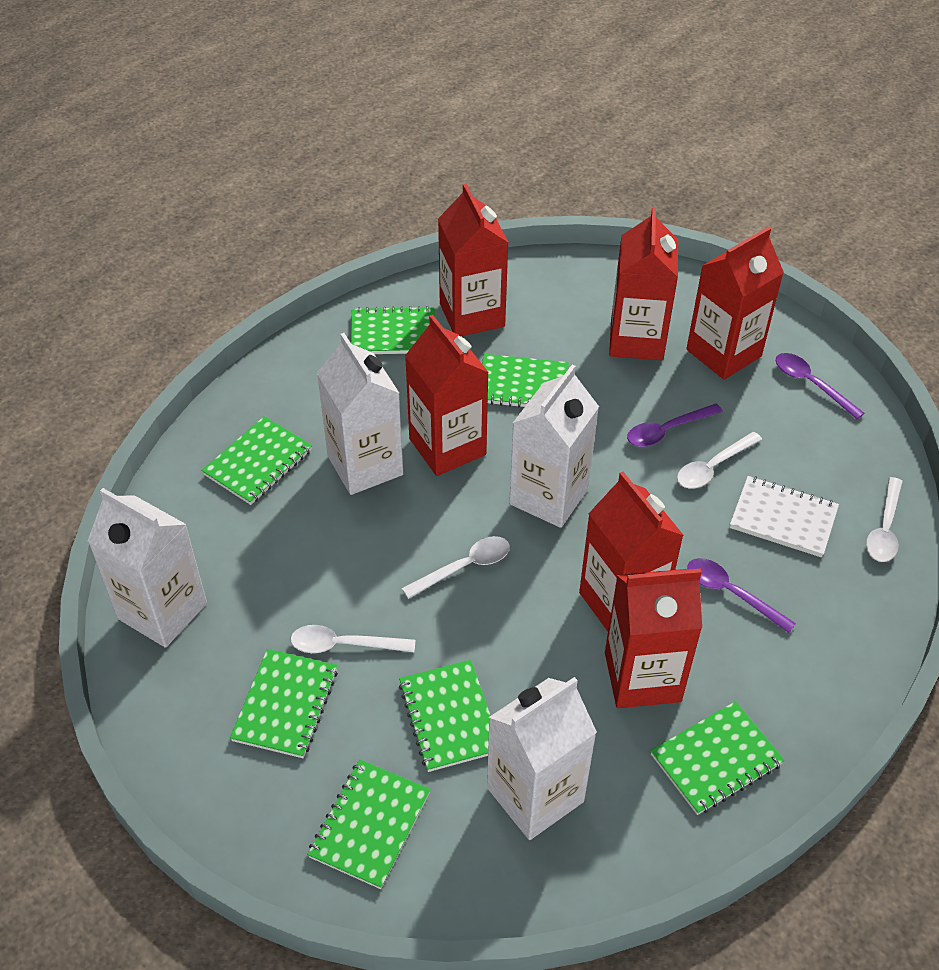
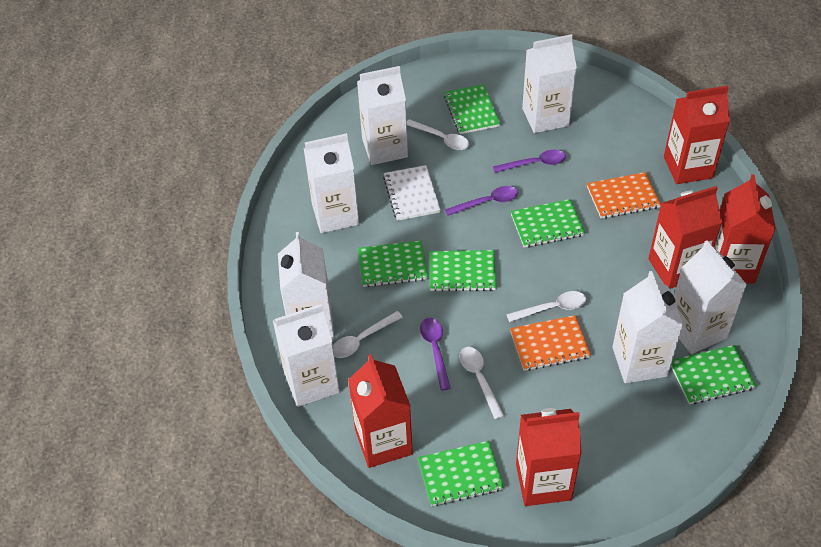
green notebook: [202,416,312,505] [230,649,338,758] [307,760,431,889] [351,306,435,354] [399,660,491,772] [482,354,569,408] [650,701,785,815] = 7 -> [358,241,428,287] [418,441,504,506] [430,250,496,292] [444,84,501,134] [511,199,585,247] [671,345,756,404] = 6
orange notebook: none = 0 -> [510,315,591,371] [587,172,661,219] = 2
red carton: [405,315,489,476] [438,183,509,336] [579,472,684,631] [605,568,702,708] [609,207,678,360] [686,227,784,380] = 6 -> [348,354,413,468] [516,408,582,506] [648,186,722,289] [664,86,730,184] [714,174,776,284] = 5
white carton: [88,488,207,648] [317,333,403,495] [487,677,597,840] [509,365,599,528] = 4 -> [273,304,340,407] [278,232,334,337] [304,133,359,233] [357,66,408,165] [522,34,577,133] [612,271,684,383] [674,241,747,354] = 7

